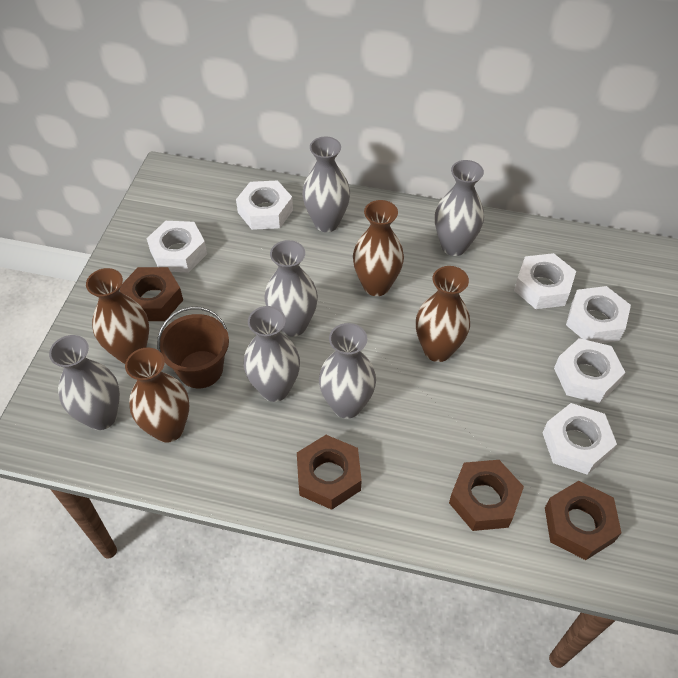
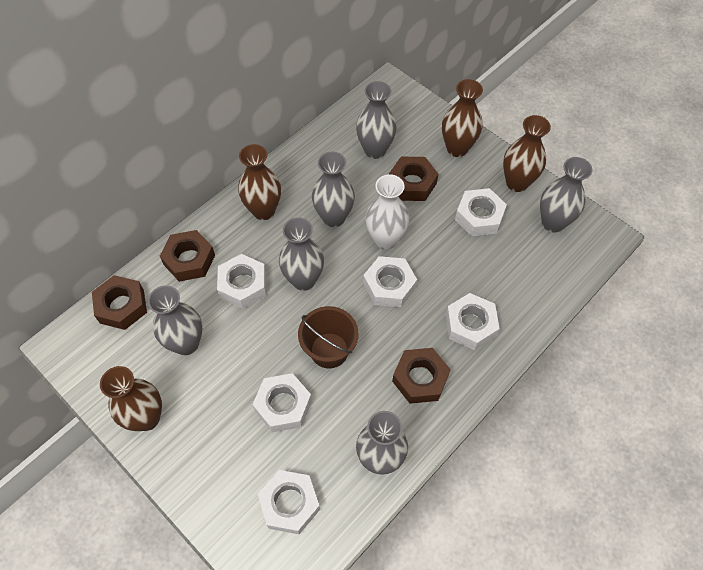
white vase: none = 0 -> [366,174,409,249] = 1

